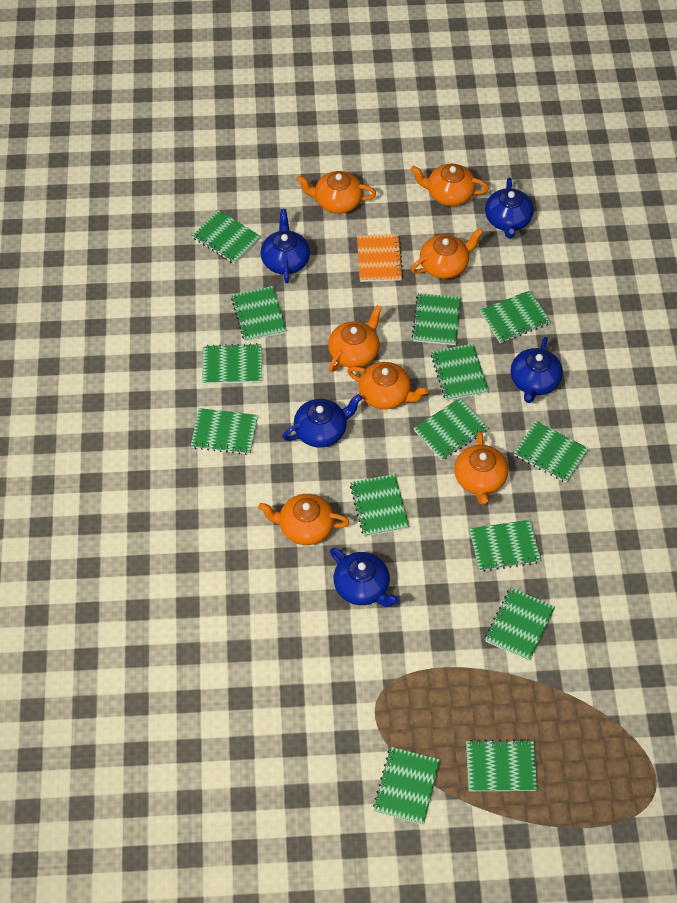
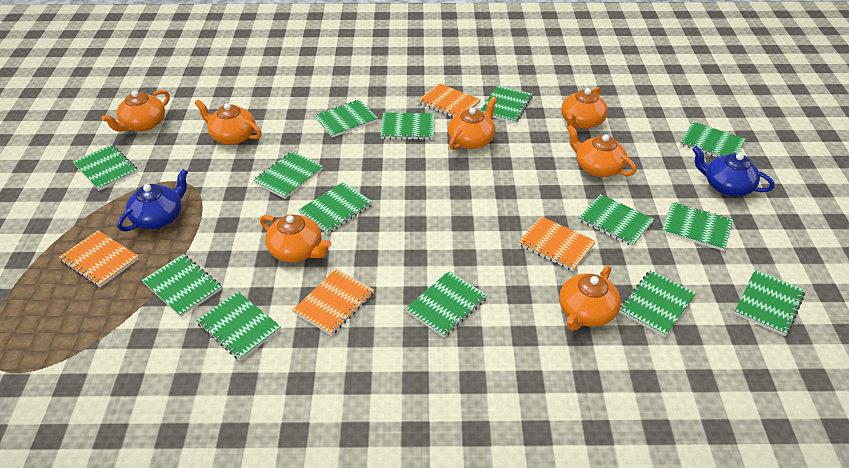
blue teapot: [261,209,310,283] [283,394,362,448] [330,548,399,607] [485,177,534,238] [510,337,563,403] = 5 -> [117,169,188,231] [692,146,774,196] = 2
orange notebook: [357,234,403,282] = 1 -> [59,230,139,287] [292,269,374,336] [418,83,481,117] [518,216,596,271] = 4

